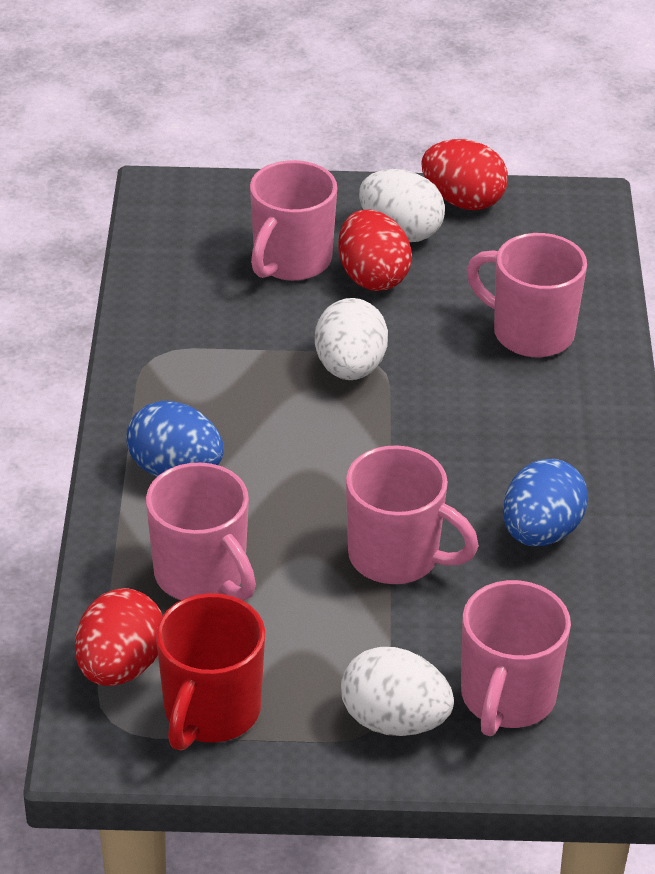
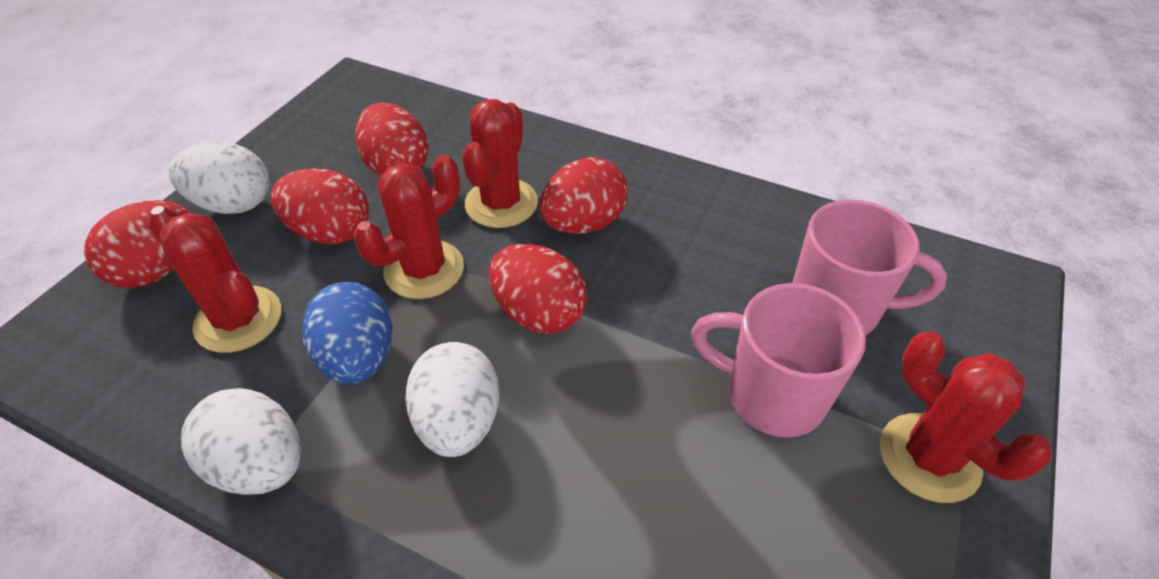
blue egg: [126,401,224,477] [503,459,588,546] = 2 -> [302,282,393,384] = 1
pink mug: [146,462,256,601] [250,160,337,281] [346,445,479,584] [461,580,571,736] [467,233,587,357] = 5 -> [691,283,866,438] [792,199,947,336] = 2
red cactus: none = 0 -> [148,206,281,353] [354,155,464,299] [462,99,538,228] [880,332,1052,503] = 4
red egg: [75,588,162,686] [339,209,412,291] [421,139,508,210] = 3 -> [84,200,189,288] [271,168,369,244] [355,102,428,176] [488,244,587,334] [539,157,628,234] = 5
red mug: [156,593,265,751] = 1 -> none = 0

